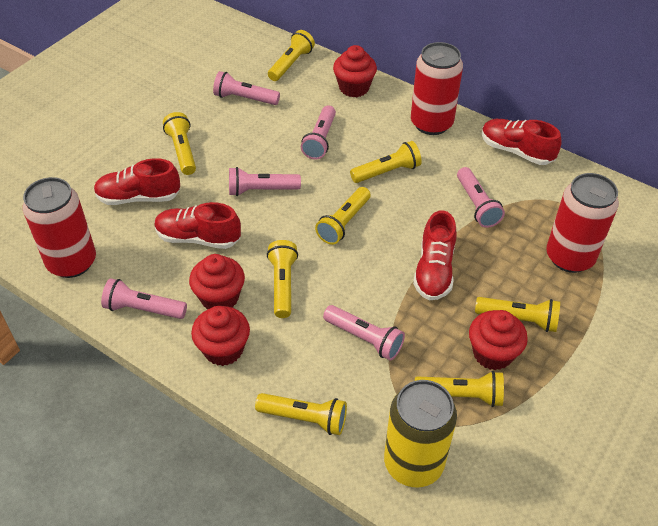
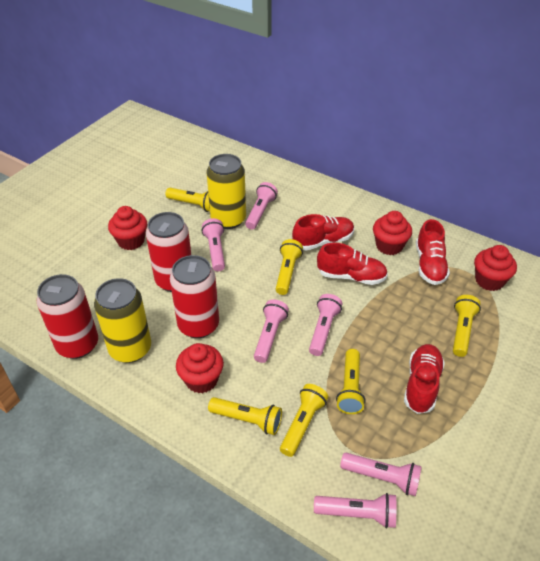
yellow can: [384,380,457,487] = 1 -> [94,278,151,363] [207,154,246,229] = 2
yellow flashlight: [163,112,196,175] [255,393,347,435] [267,240,298,318] [268,30,315,81] [315,187,371,245] [350,141,422,183] [415,371,504,407] [475,297,560,332] = 8 -> [166,188,210,212] [208,397,282,435] [276,239,303,295] [280,384,328,457] [336,349,365,414] [453,295,481,357] = 6

